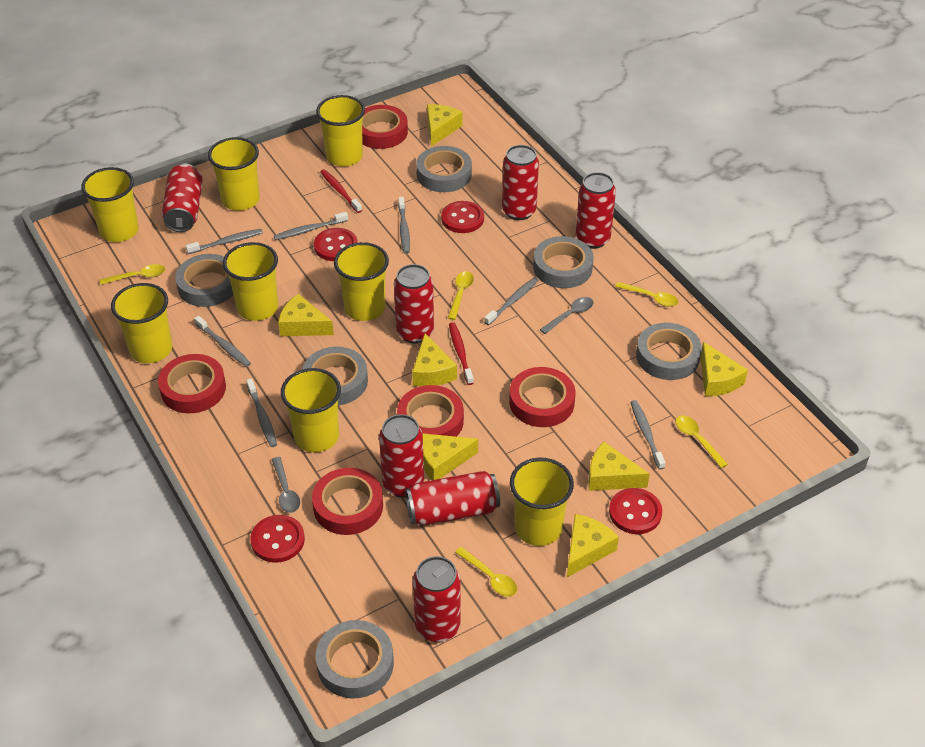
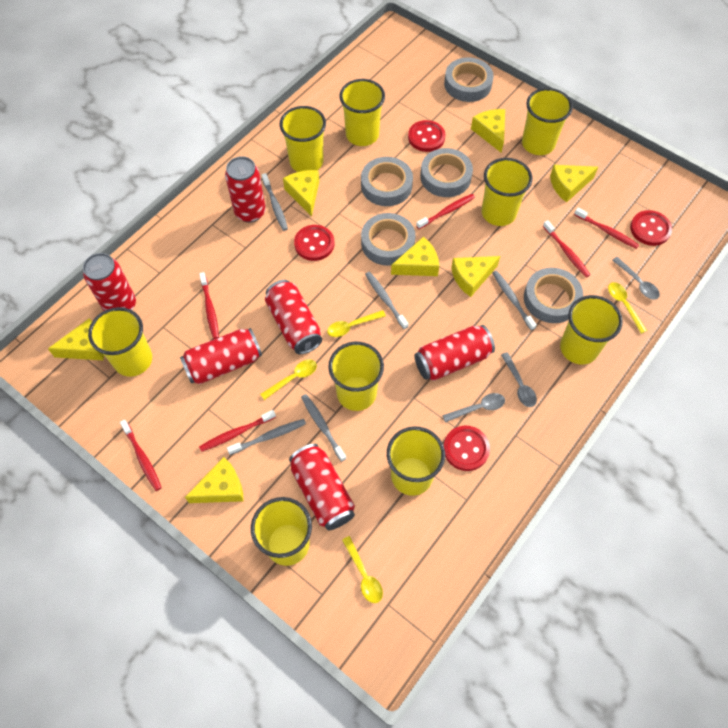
grey spoon: [272,457,300,513] [540,297,593,334] = 2 -> [442,393,505,422] [501,352,537,407] [612,257,660,300] = 3
grey tape: [175,254,233,307] [303,347,368,405] [315,620,394,699] [416,146,472,192] [533,236,594,288] [636,323,702,380] = 6 -> [361,157,413,206] [361,213,415,266] [420,148,473,197] [444,57,494,102] [524,268,583,323] = 5
grey toothbrush: [186,229,263,254] [194,316,251,367] [246,378,277,447] [274,212,348,240] [398,197,410,254] [484,277,539,325] [631,400,665,470] = 7 -> [227,419,306,455] [262,173,288,231] [301,394,347,462] [365,272,409,329] [493,271,537,330] = 5
red can: [162,164,203,232] [379,414,424,498] [394,264,434,344] [405,471,500,526] [413,556,461,642] [502,145,539,220] [576,172,616,249] = 7 -> [83,253,136,311] [180,328,262,384] [225,156,266,223] [265,280,322,354] [289,444,355,531] [415,325,495,381] = 6
red tape: [158,354,226,413] [312,468,383,535] [362,105,408,149] [397,385,464,437] [509,367,575,427] = 5 -> none = 0
red toothbrush: [320,169,362,213] [449,322,474,385] = 2 -> [120,420,162,491] [199,272,219,339] [199,410,276,452] [416,194,475,229] [543,220,590,277] [574,207,639,249] = 6
yellow cup: [81,167,139,242] [111,283,172,363] [208,137,260,211] [223,242,278,321] [281,368,341,452] [316,95,365,167] [334,242,389,321] [510,458,574,546] = 8 -> [88,307,152,377] [251,497,312,566] [279,106,326,172] [328,342,384,411] [340,79,385,146] [387,427,445,496] [481,158,532,226] [522,88,573,155] [560,295,623,365] = 9
yellow spoon: [100,264,165,285] [448,271,474,320] [455,547,517,597] [615,282,679,307] [676,415,728,468] = 5 -> [260,360,317,400] [327,310,386,337] [342,536,383,603] [608,282,647,334] = 4

